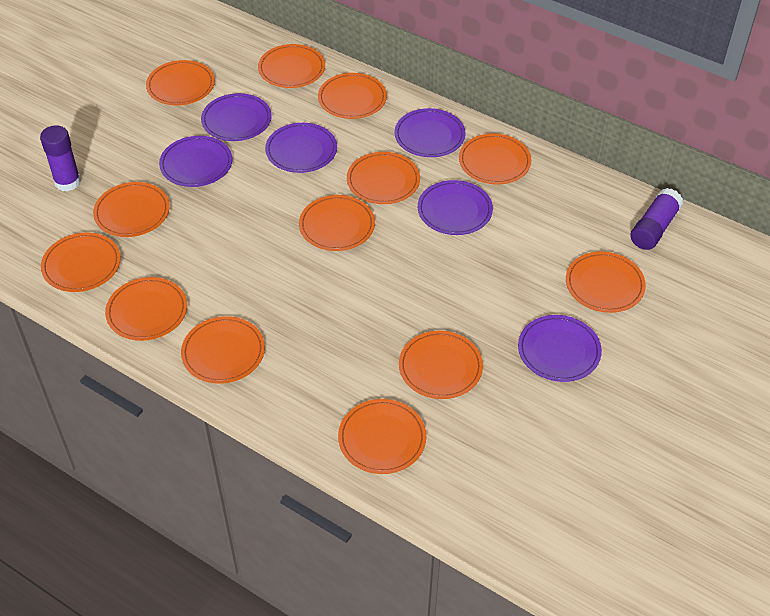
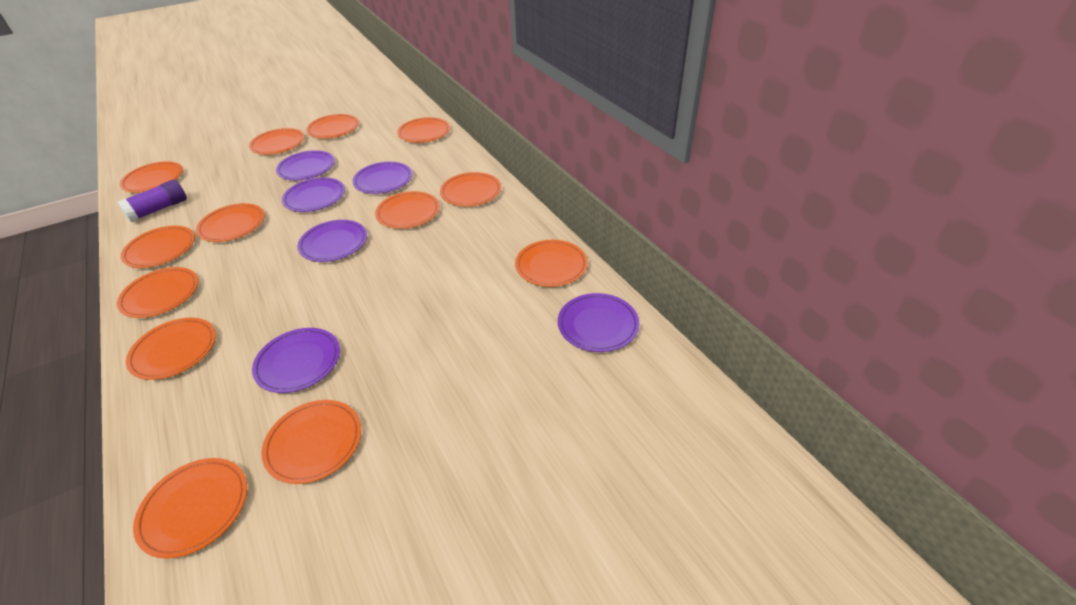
purple glue stick: [40,125,81,192] [630,188,683,250] = 2 -> [117,180,187,222] = 1

